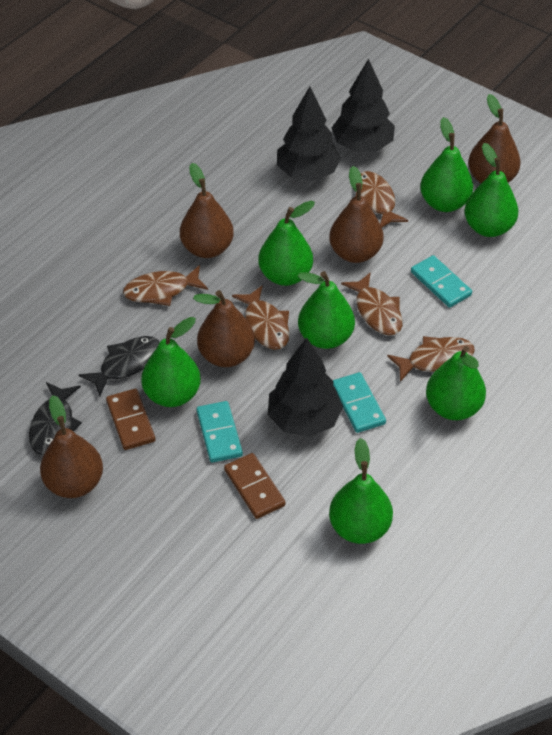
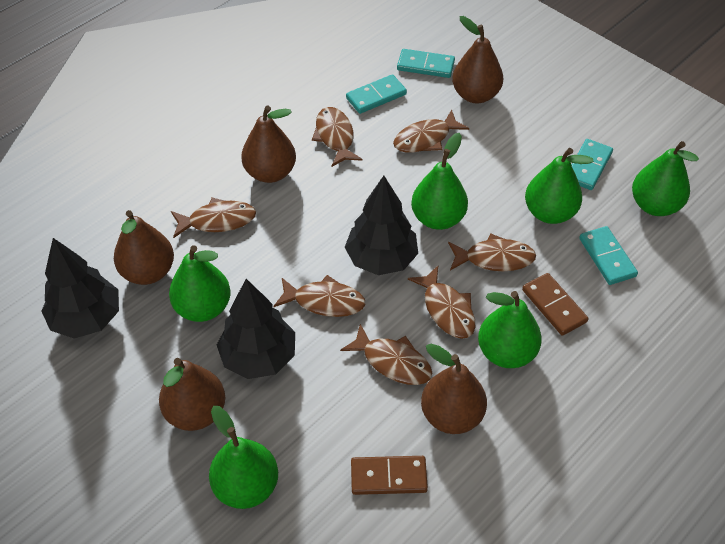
black fish: [29,382,82,455] [79,336,160,396] = 2 -> none = 0
brown fish: [123,265,208,306] [232,285,289,350] [341,272,403,335] [356,171,408,228] [387,336,475,382] = 5 -> [171,198,256,238] [273,275,366,317] [312,107,363,167] [340,324,432,385] [393,110,469,153] [408,266,475,339] [448,233,536,271] = 7
green pear: [141,317,201,407] [258,201,315,286] [297,271,355,349] [329,438,393,544] [420,117,473,212] [426,346,486,420] [464,143,518,237] = 7 -> [169,245,231,322] [209,406,278,509] [411,133,468,230] [478,291,542,368] [525,148,593,224] [632,141,699,216] = 6
turquoise domino: [196,401,243,463] [333,372,386,433] [411,255,472,308] = 3 -> [346,74,407,114] [397,49,455,78] [572,139,613,190] [579,226,638,285] = 4

